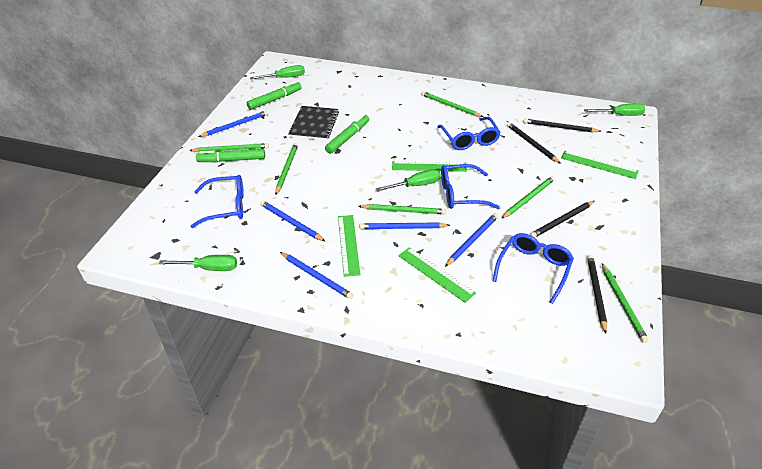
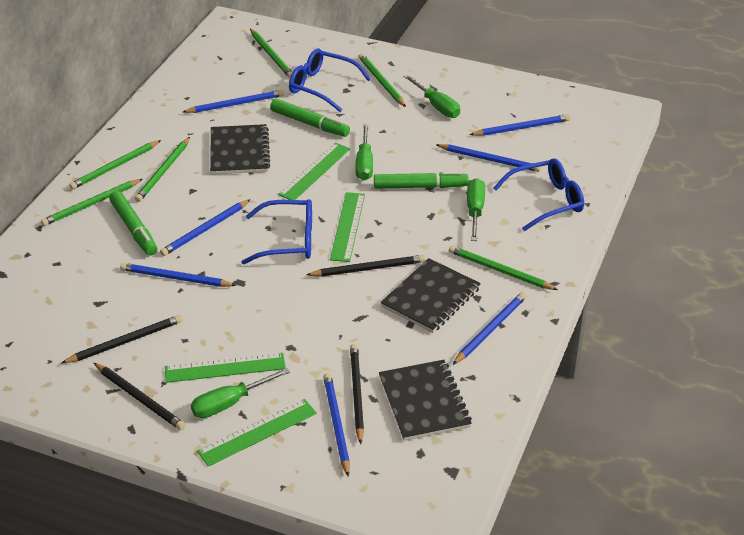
black notebook: [288,106,339,141] = 1 -> [210,124,270,175] [379,360,472,441] [380,258,481,333] = 3
blue glasses: [190,175,244,228] [438,117,501,150] [441,164,500,209] [493,233,574,304] = 4 -> [242,199,312,264] [289,48,371,112] [493,158,584,231] = 3
blue pencil: [198,111,268,137] [260,201,325,241] [280,252,353,299] [360,222,450,229] [445,213,498,267] = 5 -> [120,263,236,287] [160,199,251,256] [183,90,284,113] [323,373,350,477] [436,144,541,172] [453,292,527,365] [470,114,570,136] = 7

